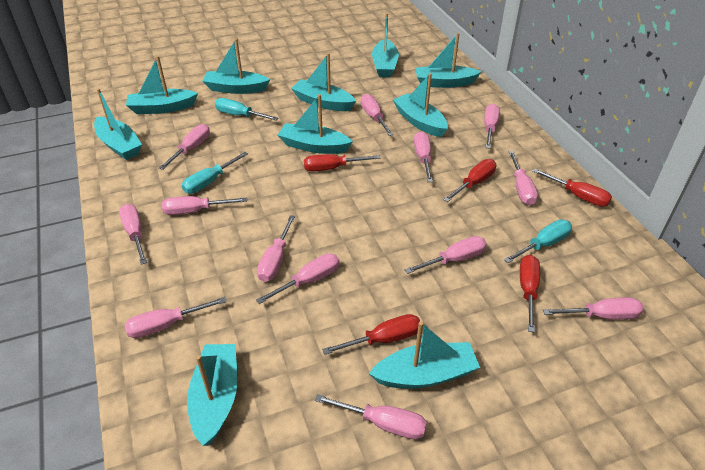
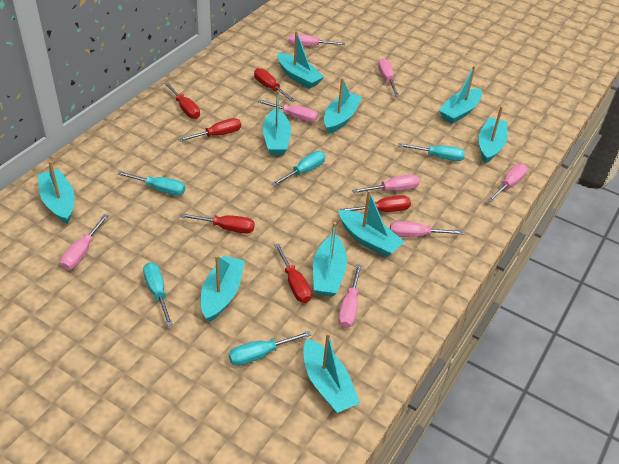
pink screwdriver: [119,204,147,265] [125,297,227,338] [159,124,210,170] [162,196,247,215] [256,253,340,304] [257,215,295,282] [315,394,427,439] [361,94,393,136] [405,236,487,274] [414,131,433,182] [484,104,500,149] [509,151,538,205] [543,297,644,320] = 13 -> [60,214,109,270] [258,100,318,122] [288,34,345,46] [338,264,362,328] [352,174,420,193] [378,58,399,96] [390,221,464,237] [488,164,528,202] = 8
red screwdriver: [304,154,381,171] [322,314,420,355] [443,159,496,202] [520,255,540,332] [532,168,612,207] = 5 -> [164,82,200,119] [178,118,241,142] [180,213,255,233] [254,68,295,102] [274,243,312,303] [340,195,411,212] = 6
turquoise screwdriver: [182,152,248,194] [215,98,278,120] [504,220,572,263] = 3 -> [117,171,185,196] [143,262,173,326] [229,331,311,366] [272,151,325,186] [398,143,465,161] = 5

